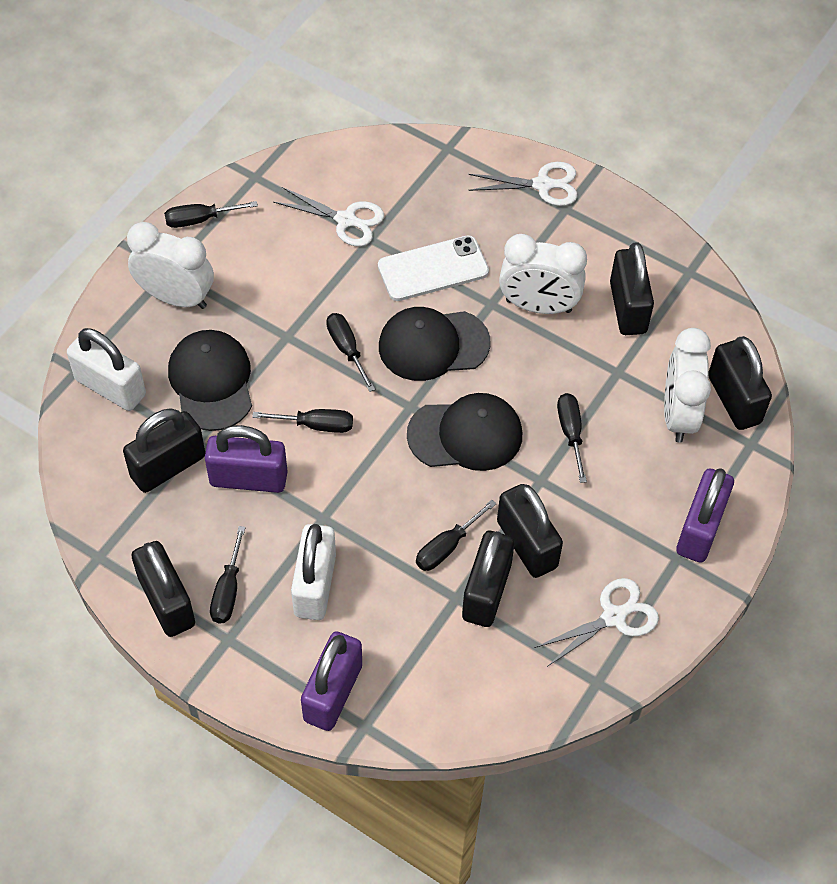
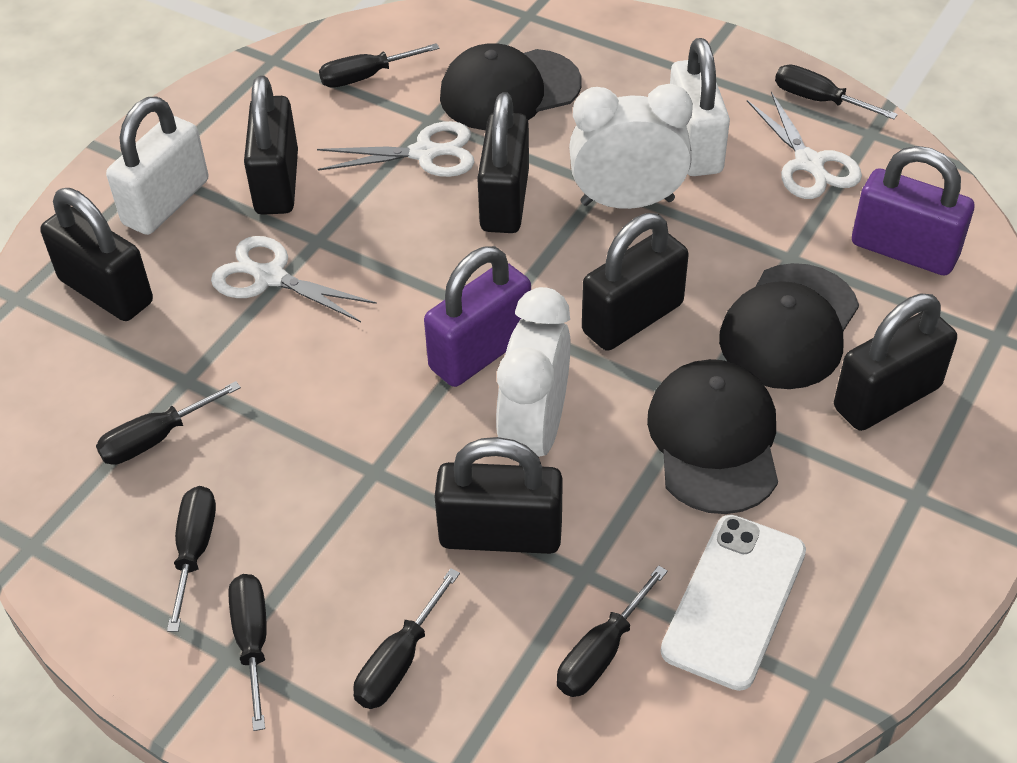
black screwdriver: [164,201,258,228] [210,526,246,623] [252,409,353,433] [326,313,375,392] [416,499,496,571] [557,393,587,483] = 6 -> [96,381,241,465] [167,486,216,632] [228,574,267,731] [319,43,440,88] [353,568,460,709] [557,565,668,697] [775,64,898,119] = 7
purple padlock: [205,425,287,493] [301,631,362,731] [676,468,734,563] = 3 -> [424,246,531,387] [852,146,974,276] = 2
white clock: [127,222,214,309] [499,234,587,314] [664,328,711,443] = 3 -> [496,287,571,466] [569,84,693,209] = 2

